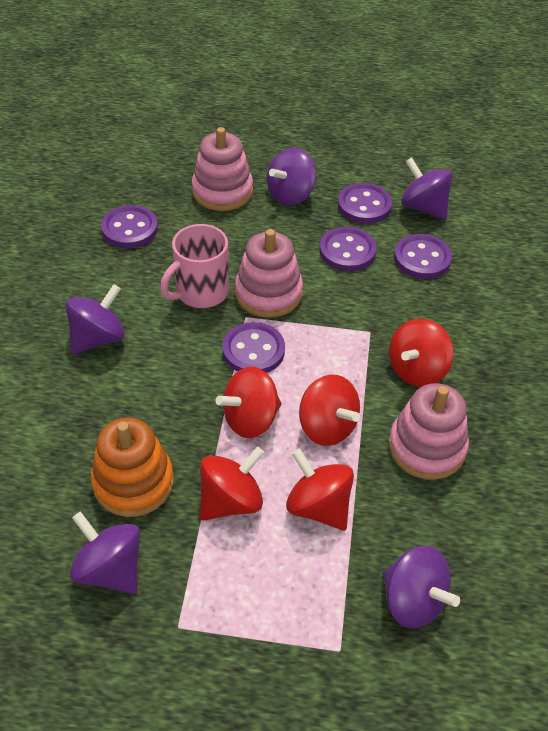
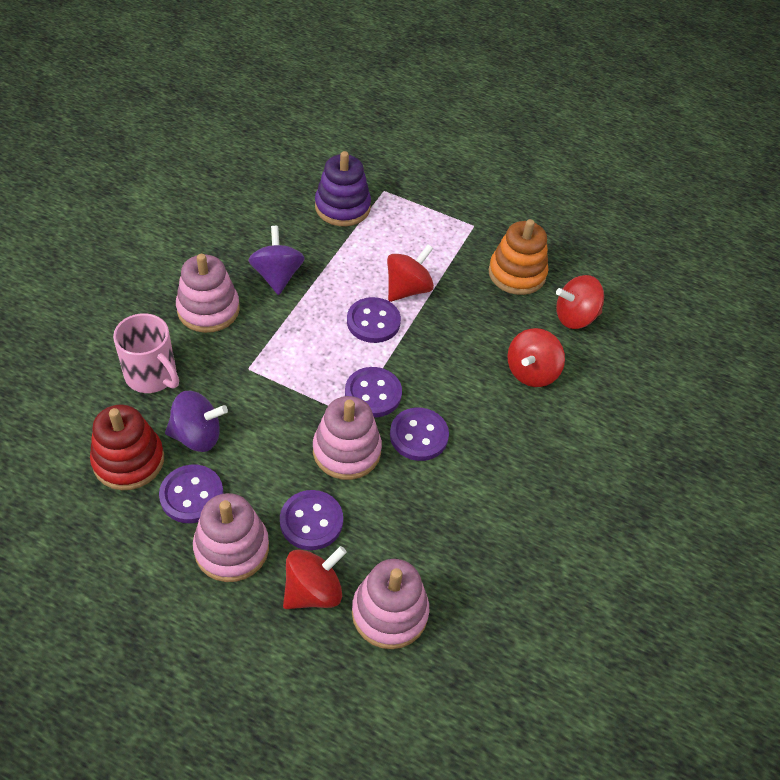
pink stacking toy: [192,127,253,211] [235,229,303,318] [389,383,469,480] = 3 -> [176,254,240,333] [193,493,269,582] [313,396,382,480] [352,559,429,649] = 4
purple spinning top: [66,284,125,354] [70,511,140,594] [267,148,316,206] [382,546,460,629] [401,157,452,220] = 5 -> [165,391,228,452] [248,226,305,295] = 2
purple stacking toy: none = 0 -> [315,151,371,226] = 1
red spinning top: [200,447,265,521] [216,366,281,438] [286,449,354,530] [299,375,360,446] [389,319,454,387] = 5 -> [283,546,347,609] [387,244,434,302] [507,328,565,387] [556,275,604,329] = 4
red stacking toy: none = 0 -> [90,405,164,490] = 1

